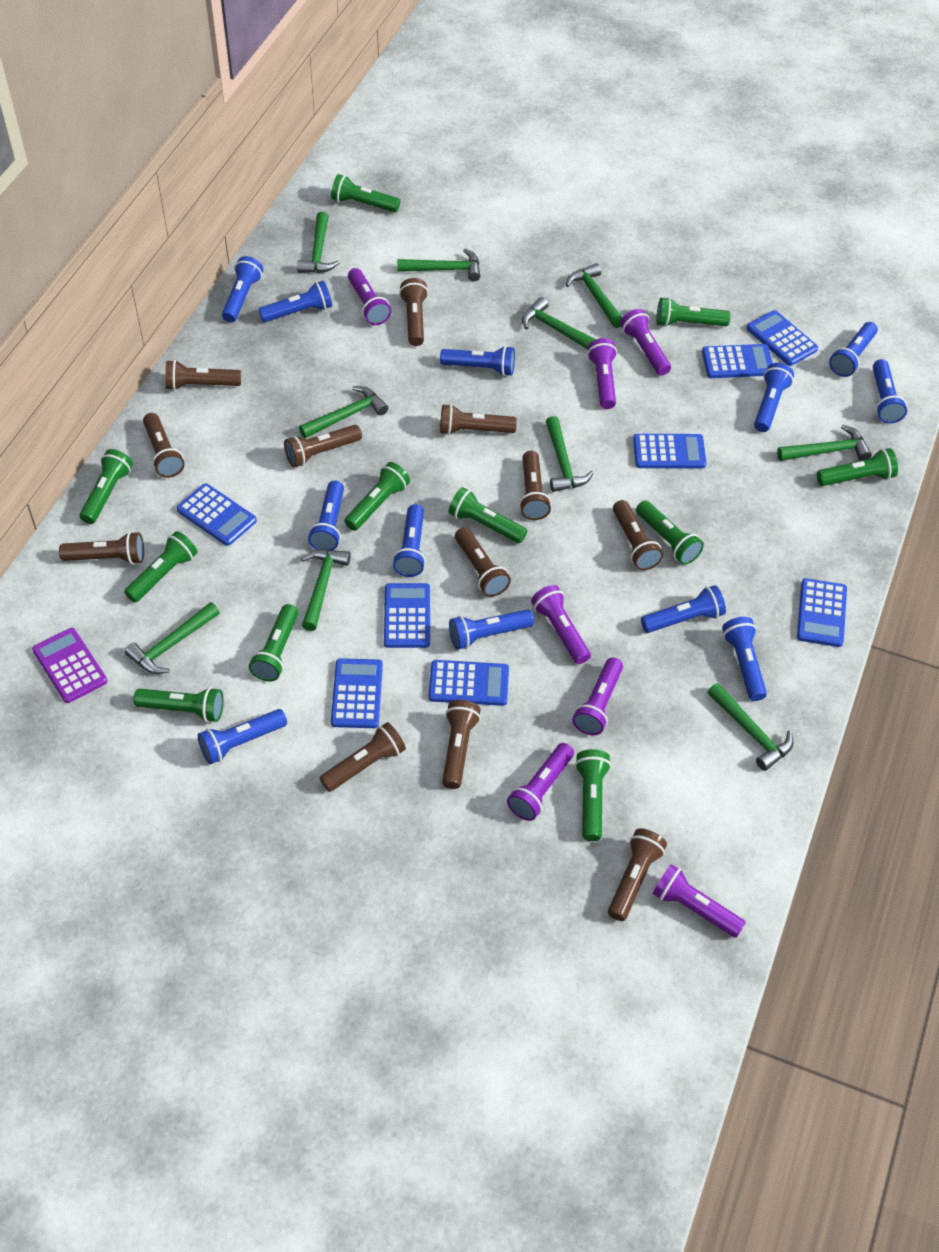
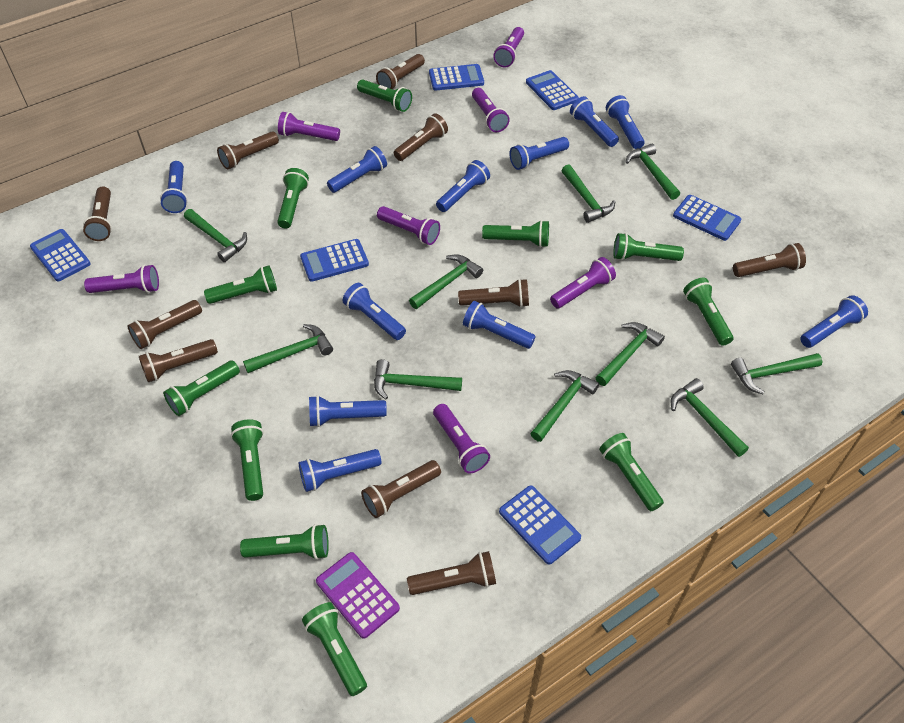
blue calculator: [176,483,257,546] [331,658,383,728] [384,583,430,648] [429,660,509,706] [633,434,706,468] [702,344,773,378] [746,310,818,366] [797,578,847,647] = 8 -> [30,229,91,282] [300,239,369,282] [429,64,484,91] [499,485,581,565] [526,70,579,110] [673,195,741,241] = 6
blue flashlight: [198,709,287,764] [222,256,263,322] [258,281,332,322] [308,481,344,551] [393,504,426,577] [440,346,515,376] [449,609,534,650] [641,585,726,633] [722,617,767,701] [754,363,794,432] [829,322,878,377] [873,359,907,424] = 12 -> [160,161,188,213] [299,449,382,492] [309,395,387,427] [327,146,387,193] [343,283,406,340] [436,160,490,212] [463,301,536,349] [509,137,569,170] [570,96,619,147] [606,95,645,149] [800,295,868,348] = 11
brown flashlight: [59,532,144,565] [143,413,185,478] [165,360,241,391] [284,425,362,467] [320,722,406,792] [399,278,428,346] [440,404,517,435] [442,700,481,789] [455,527,511,597] [519,451,551,520] [608,829,667,921] [613,500,663,570] = 12 -> [83,186,112,241] [128,300,202,349] [139,339,218,382] [217,132,279,170] [361,460,441,518] [376,54,425,90] [394,113,448,161] [407,551,496,595] [458,279,529,308] [733,243,806,277] = 10

